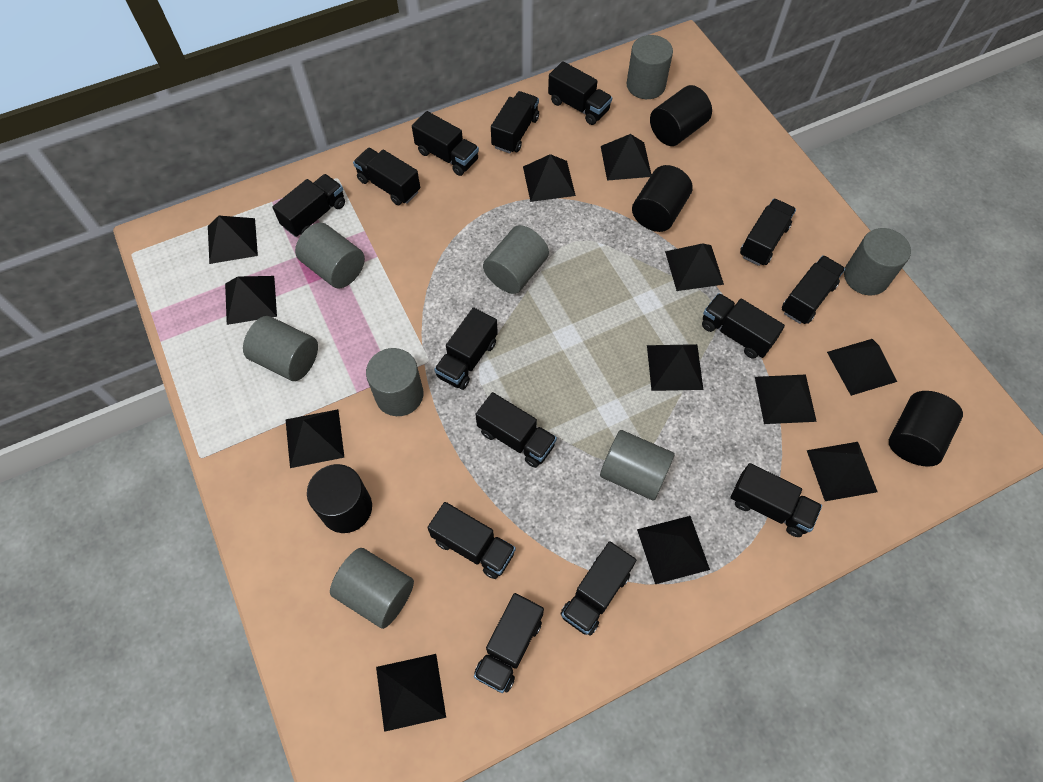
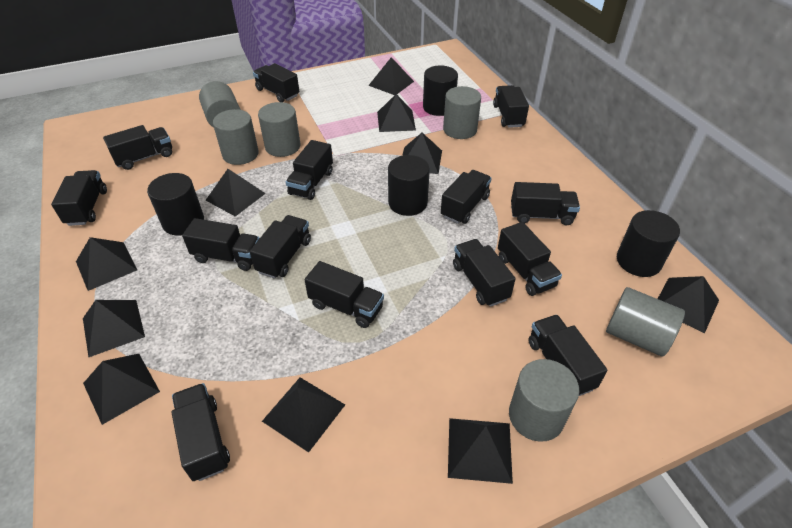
black pyramid: [208,216,258,264] [225,276,277,325] [285,409,345,468] [376,654,446,732] [523,154,576,202] [601,134,651,181] [637,516,710,584] [647,344,703,391] [665,243,724,291] [755,375,817,424] [807,442,877,501] [827,339,897,396] = 12 -> [76,237,137,291] [83,300,145,357] [83,354,160,425] [206,169,266,217] [262,377,345,453] [368,57,414,95] [377,94,416,132] [402,133,442,174] [448,418,513,484] [658,276,719,333] = 10
grey cylinder: [243,316,318,381] [295,223,365,288] [330,548,414,629] [366,348,423,416] [483,225,549,294] [600,430,675,501] [626,35,673,99] [844,228,911,295] = 8 -> [199,81,241,127] [213,109,259,165] [258,102,300,157] [443,86,481,139] [509,359,579,442] [606,287,685,357] = 6

